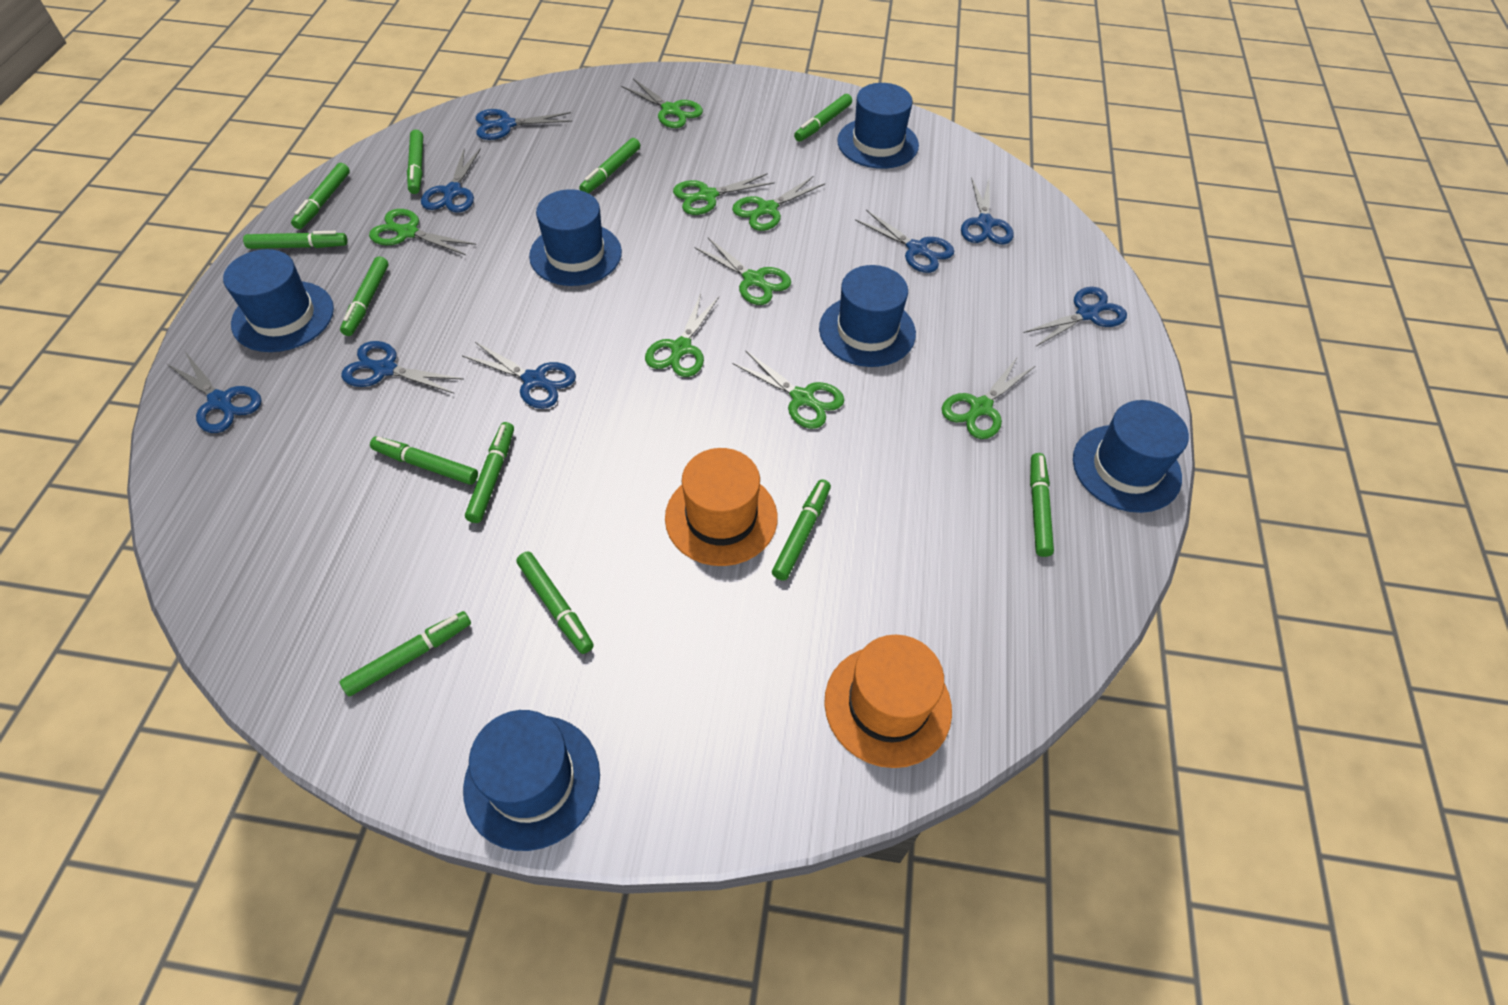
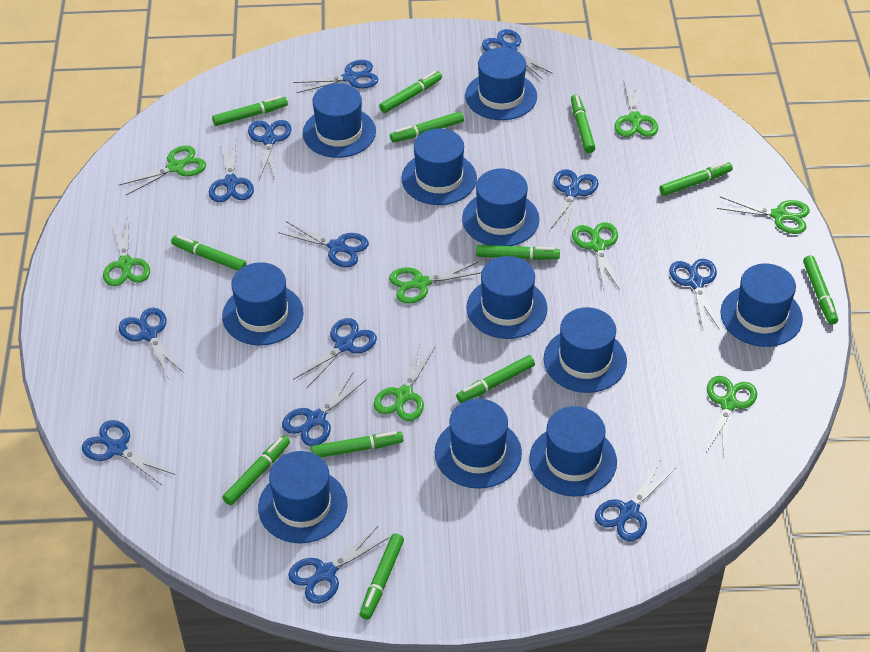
blue hat: [223,249,334,352] [463,710,600,851] [529,189,622,286] [819,265,916,367] [837,83,919,169] [1073,400,1189,513] = 6 -> [222,262,303,346] [258,451,348,543] [303,83,376,158] [401,128,477,205] [435,399,522,489] [462,168,539,246] [465,48,537,120] [466,256,548,339] [529,406,617,497] [544,307,627,393] [720,263,803,347] = 11
blue scissors: [166,352,262,433] [341,341,464,393] [421,148,481,213] [462,342,576,409] [476,109,572,140] [855,210,954,273] [961,177,1014,245] [1023,287,1127,346] = 8 -> [82,420,175,486] [119,308,185,379] [209,141,254,202] [248,120,292,180] [278,221,369,267] [282,372,367,446] [288,526,390,604] [293,60,379,93] [293,318,377,389] [482,29,553,79] [549,169,599,232] [595,459,676,541] [669,259,720,330] = 13
orange hat: [665,448,778,566] [824,635,952,768] = 2 -> none = 0

